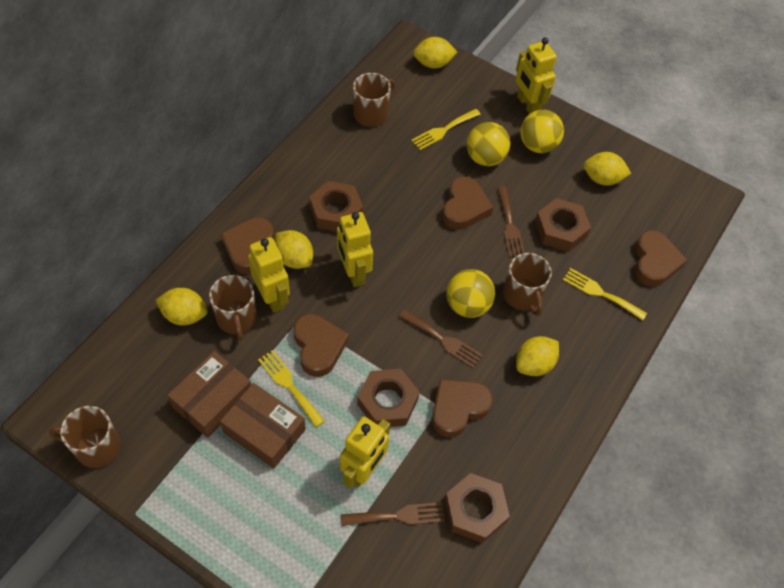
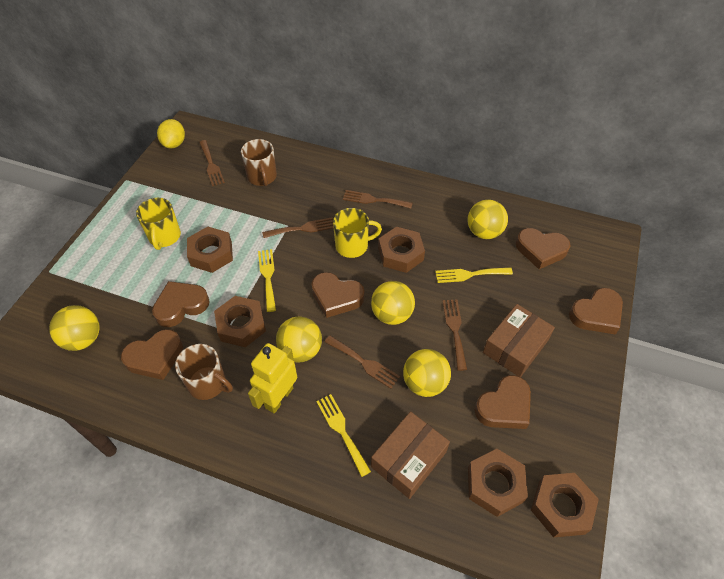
brown fork: [341,502,444,526] [399,310,483,368] [497,186,525,258] = 3 -> [199,140,225,186] [262,217,334,238] [325,335,400,389] [343,190,413,209] [443,300,467,371] = 5
brown heart: [221,218,274,274] [294,314,349,377] [432,379,493,437] [442,177,493,230] [635,230,687,287] = 5 -> [121,329,183,380] [152,281,210,327] [311,272,365,318] [475,375,531,429] [516,228,571,269] [569,288,623,335] = 6
brown mug: [49,406,121,468] [209,275,257,341] [353,73,396,127] [503,253,552,316] = 4 -> [175,344,233,400] [241,139,277,186] = 2
brown nut: [309,181,363,232] [357,369,419,427] [444,473,510,543] [535,198,591,252] = 4 -> [187,227,233,273] [214,296,266,347] [378,227,425,273] [468,449,528,517] [531,473,599,538] = 5
yellow ball: [446,269,495,318] [467,122,510,166] [520,110,564,153] = 3 -> [49,305,100,351] [276,316,322,362] [371,281,415,325] [403,349,451,397] [468,199,508,239] = 5
yellow lemon: [155,288,208,325] [275,230,313,269] [413,37,457,69] [516,336,559,376] [583,152,631,185] = 5 -> [157,119,185,148] = 1
yellow mug: none = 0 -> [136,198,181,250] [333,208,382,258] = 2
yellow robot: [248,237,290,313] [337,212,373,287] [340,416,390,489] [515,37,557,114] = 4 -> [248,343,297,414] = 1

